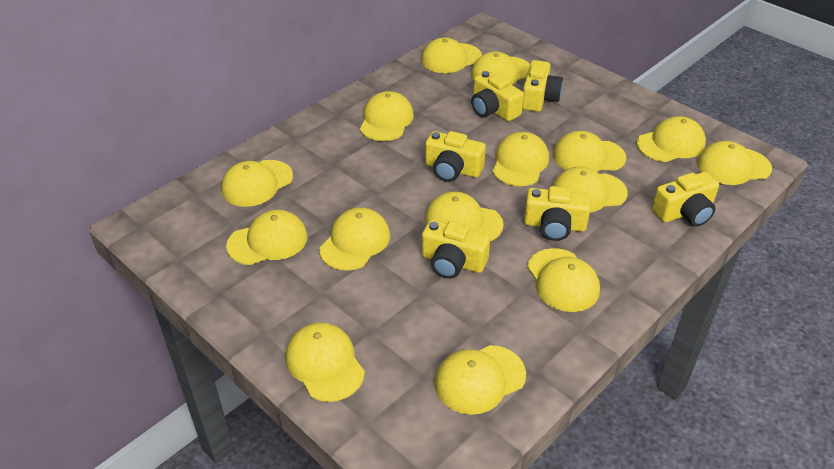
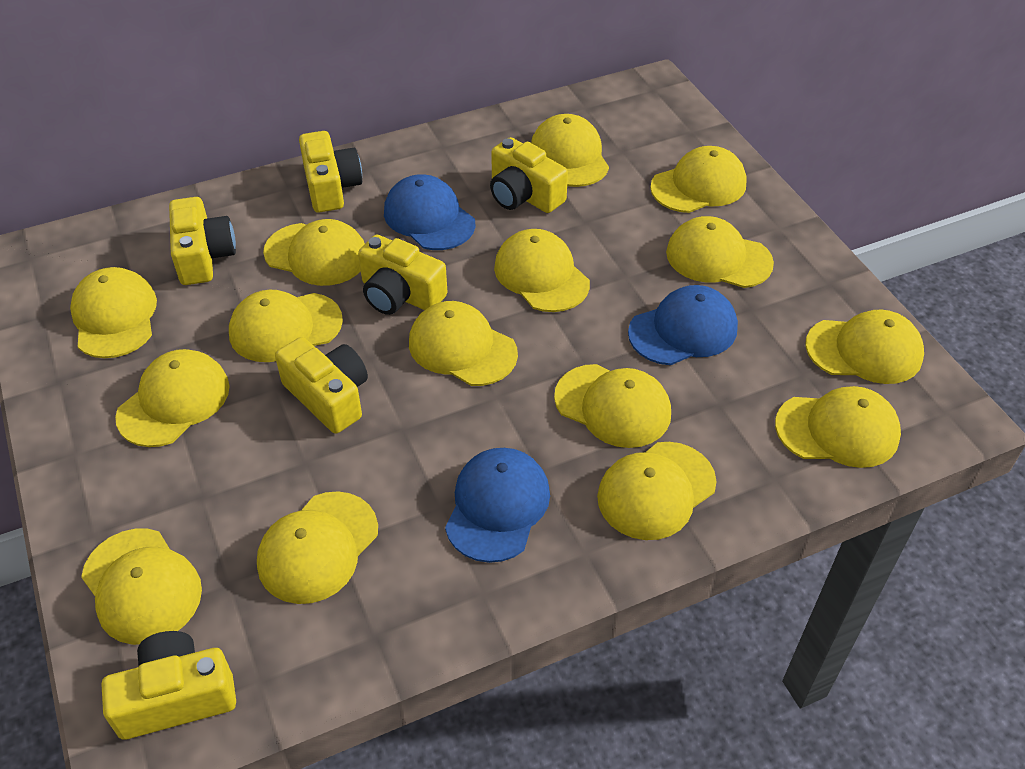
blue cap: none = 0 -> [384,174,476,250] [445,448,550,563] [628,285,738,365] = 3

